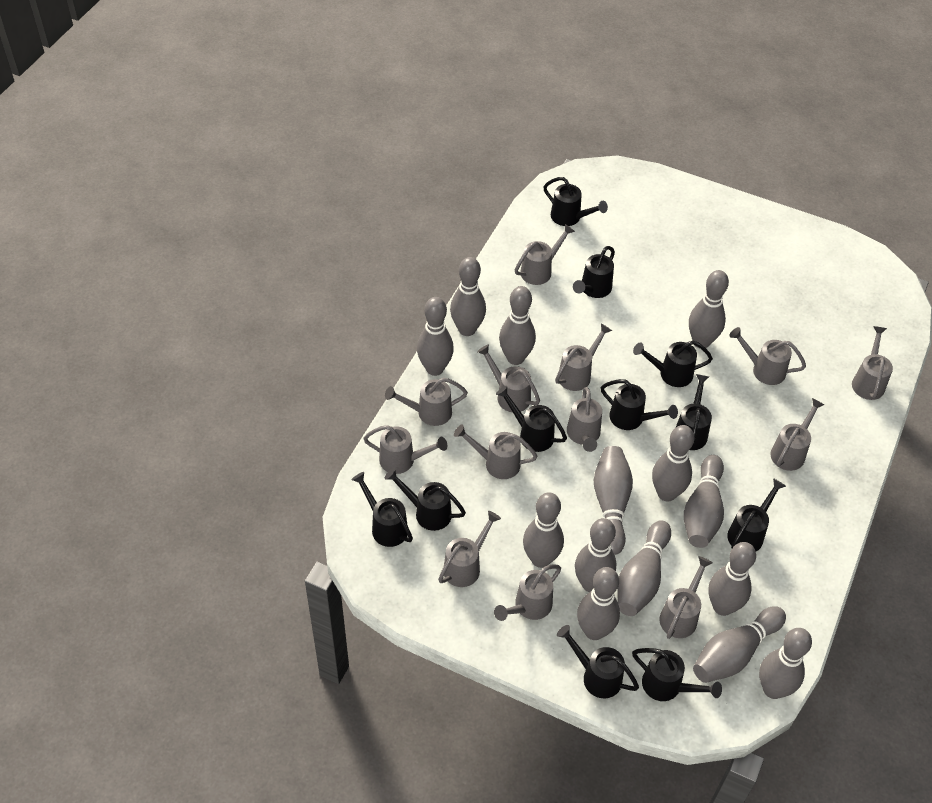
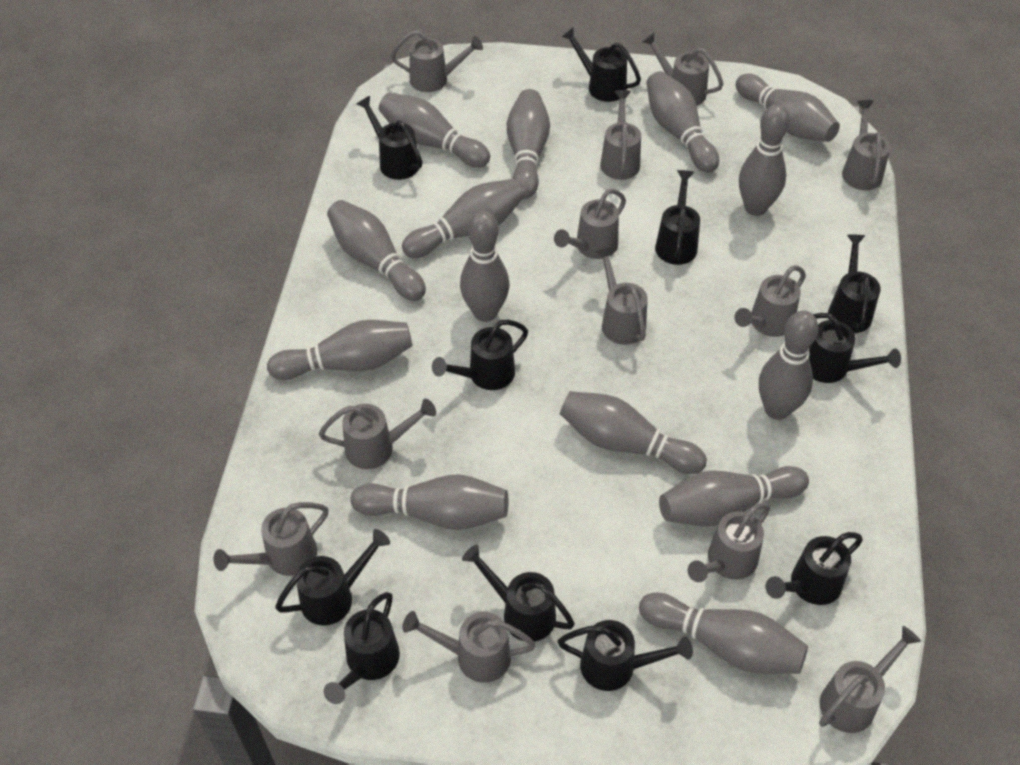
grey watering can: [363,425,447,474] [385,378,468,426] [438,511,501,587] [454,424,537,479] [477,345,540,412] [494,564,561,621] [515,224,575,285] [555,323,612,391] [567,387,602,452] [659,556,713,639] [729,327,806,385] [770,398,825,471] [852,326,893,400] = 13 -> [213,502,328,576] [319,399,436,469] [390,30,483,92] [402,611,536,683] [554,189,626,259] [595,246,648,345] [600,90,641,180] [642,32,724,106] [688,503,770,582] [734,265,806,337] [819,626,921,733] [842,100,890,190] = 12

